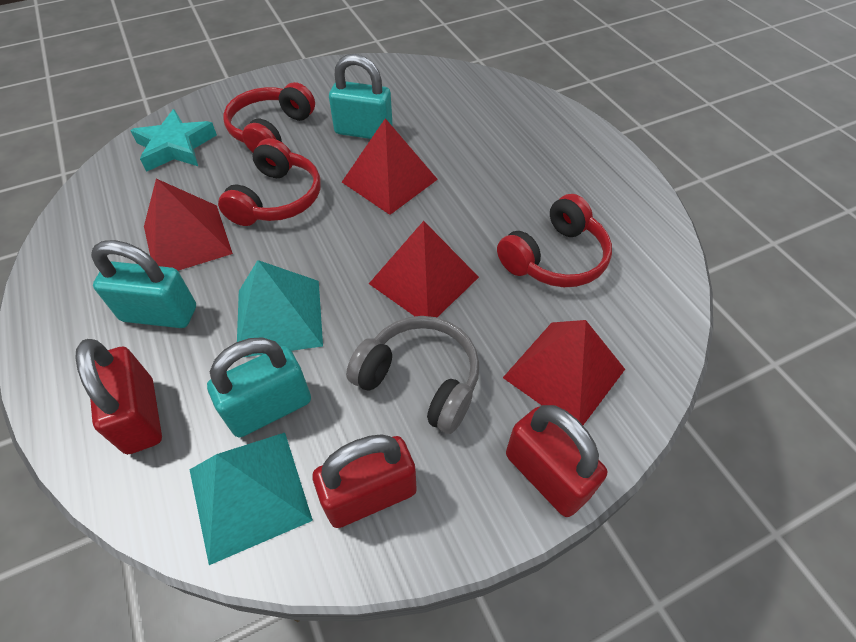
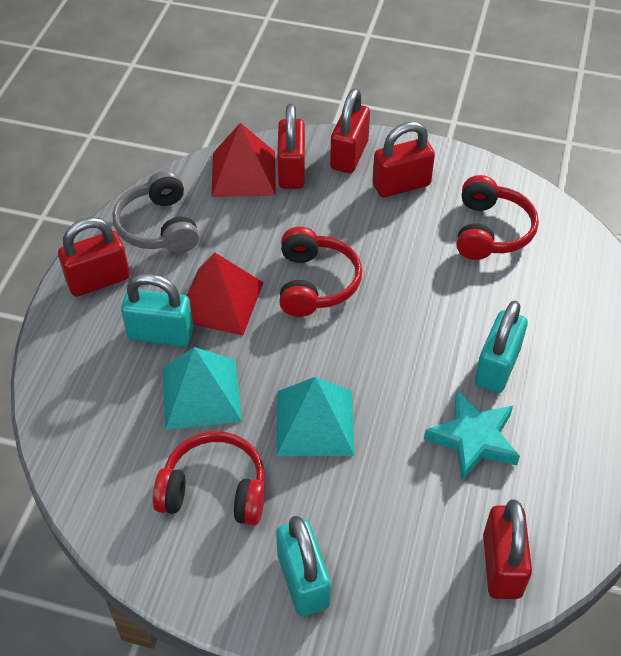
red padlock: [75,339,162,454] [313,434,417,528] [506,405,607,517] = 3 -> [58,217,130,297] [277,103,305,189] [330,88,370,173] [372,122,435,198] [483,499,532,599] = 5
red pyramid: [144,179,233,271] [342,118,438,215] [369,221,479,317] [503,320,625,425] = 4 -> [187,252,264,335] [212,123,276,197] = 2

